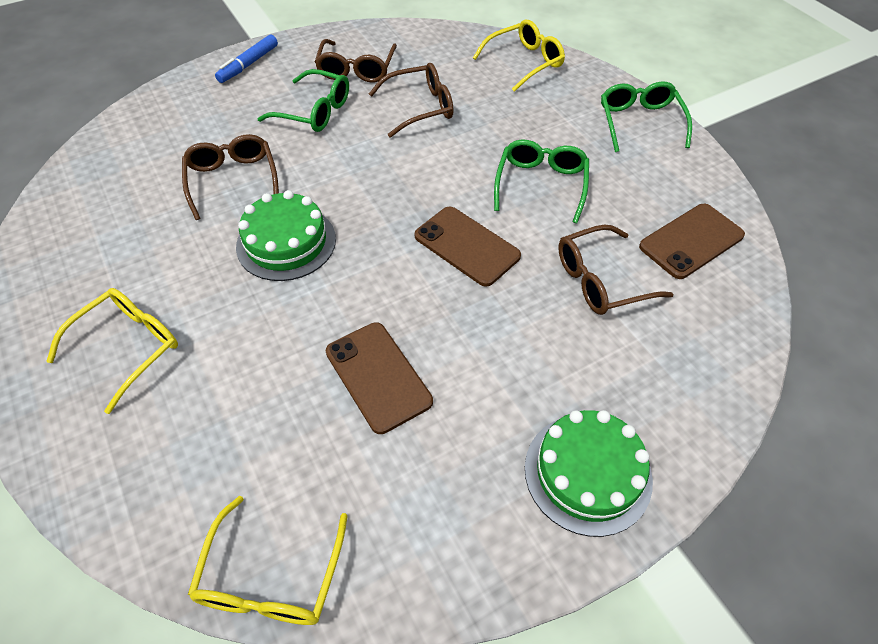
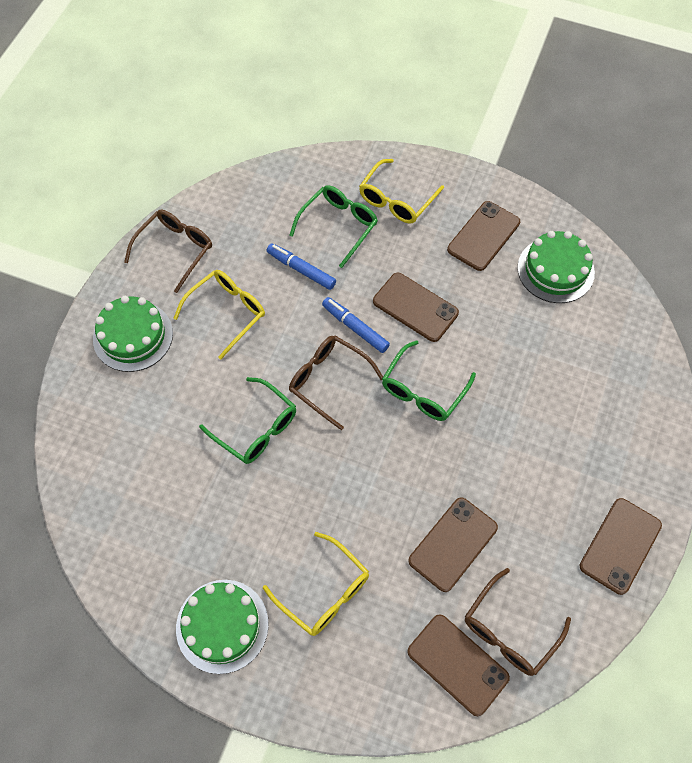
blue marker: [215,34,278,83] = 1 -> [267,243,336,290] [322,297,390,353] = 2
brown glasses: [182,134,279,220] [315,39,397,83] [369,63,453,138] [558,224,674,315] = 4 -> [124,210,212,293] [289,336,383,430] [465,568,571,676] = 3
brown phone: [326,322,433,434] [414,206,521,287] [639,204,745,279] = 3 -> [373,273,459,342] [408,497,498,592] [408,614,510,716] [447,201,520,271] [580,498,662,595] = 5
green cake: [236,190,336,281] [525,410,653,537] = 2 -> [93,296,173,372] [176,580,269,674] [517,231,595,303] = 3

